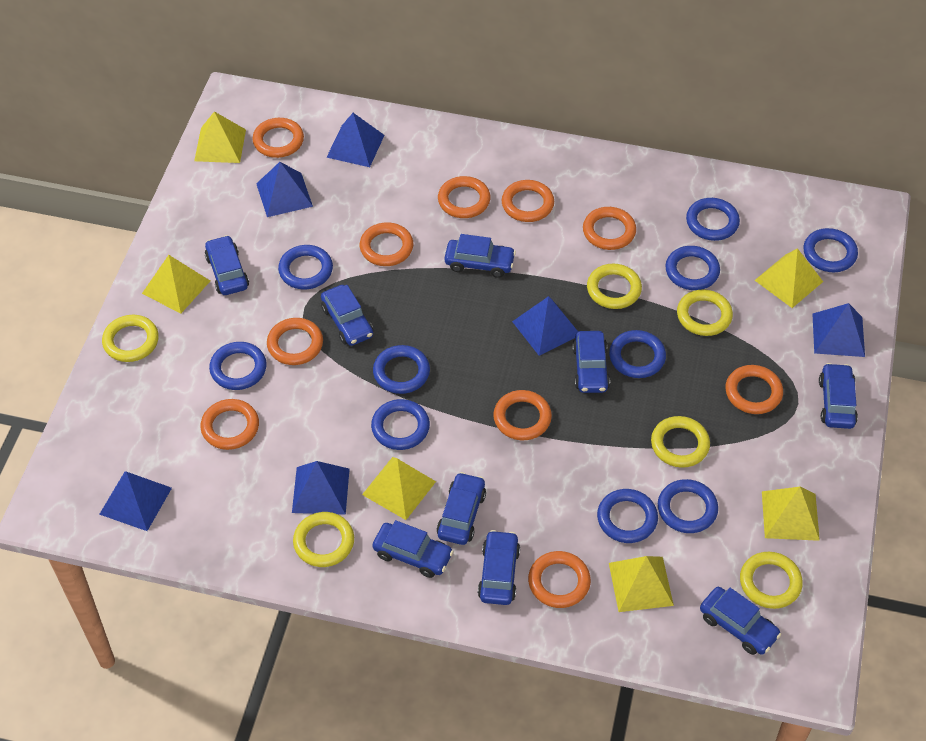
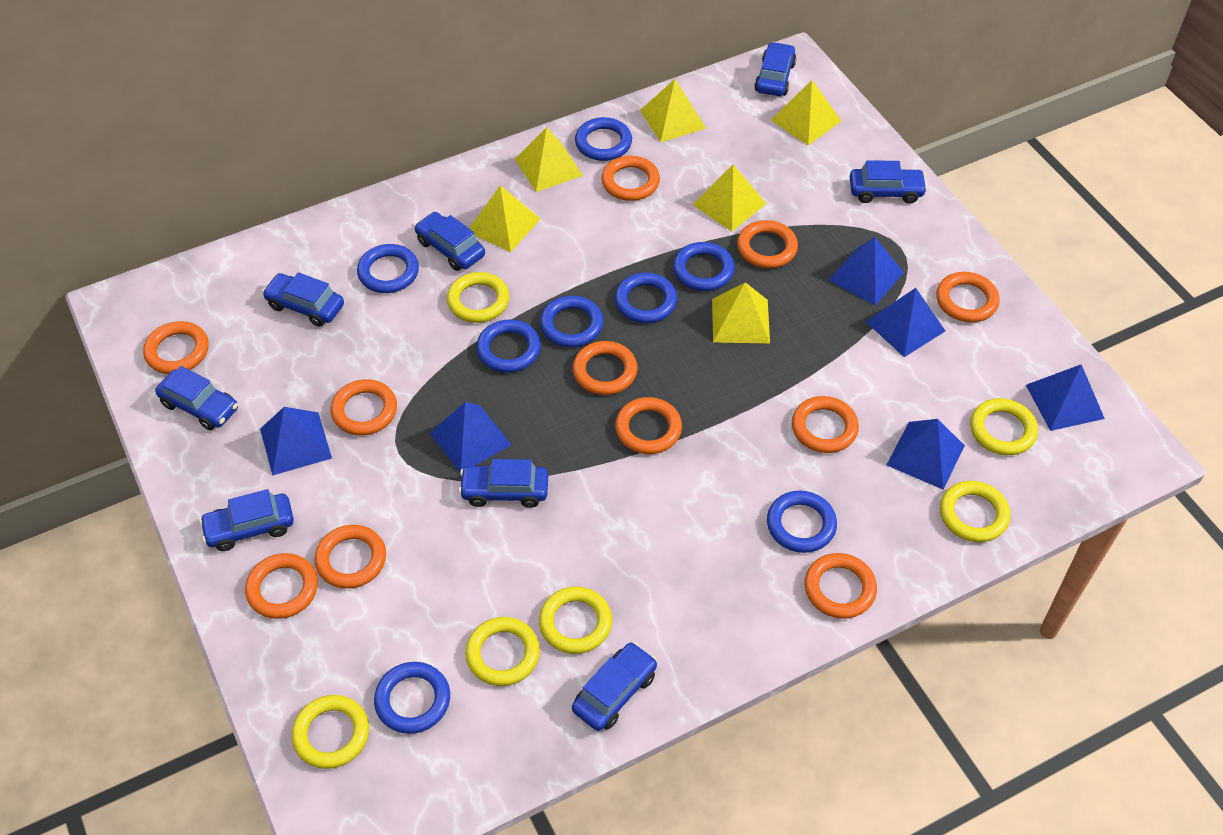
blue car: [205,235,249,295] [321,285,373,346] [372,520,454,578] [437,472,486,545] [445,234,516,278] [478,530,520,605] [572,331,610,393] [700,587,781,655] [819,363,858,429] = 9 -> [155,366,238,430] [199,489,294,551] [262,272,344,327] [414,212,485,271] [459,459,548,508] [572,642,657,731] [754,42,796,96] [850,160,927,204] = 8
blue ring: [209,342,267,390] [278,245,333,289] [371,399,430,450] [373,345,430,394] [597,489,658,543] [609,330,666,378] [658,479,718,533] [665,246,720,290] [686,198,740,241] [803,228,858,272] = 10 -> [357,244,419,293] [374,662,450,734] [477,320,541,373] [540,296,603,347] [575,117,632,161] [615,273,677,323] [673,242,735,291] [767,491,837,553] = 8
orange ring: [200,399,259,450] [253,118,304,158] [267,318,323,365] [360,222,413,266] [438,176,490,218] [493,390,552,440] [502,180,554,222] [528,551,591,608] [583,207,636,250] [725,365,783,414] = 10 -> [143,321,209,374] [245,553,318,619] [314,525,386,589] [331,379,397,436] [573,341,638,395] [601,156,660,201] [615,397,682,454] [737,220,798,268] [792,396,859,453] [804,553,877,619] [936,272,1000,322] = 11

